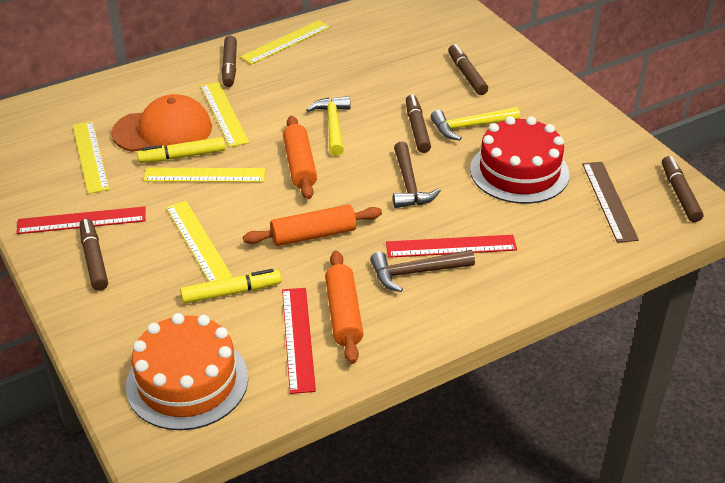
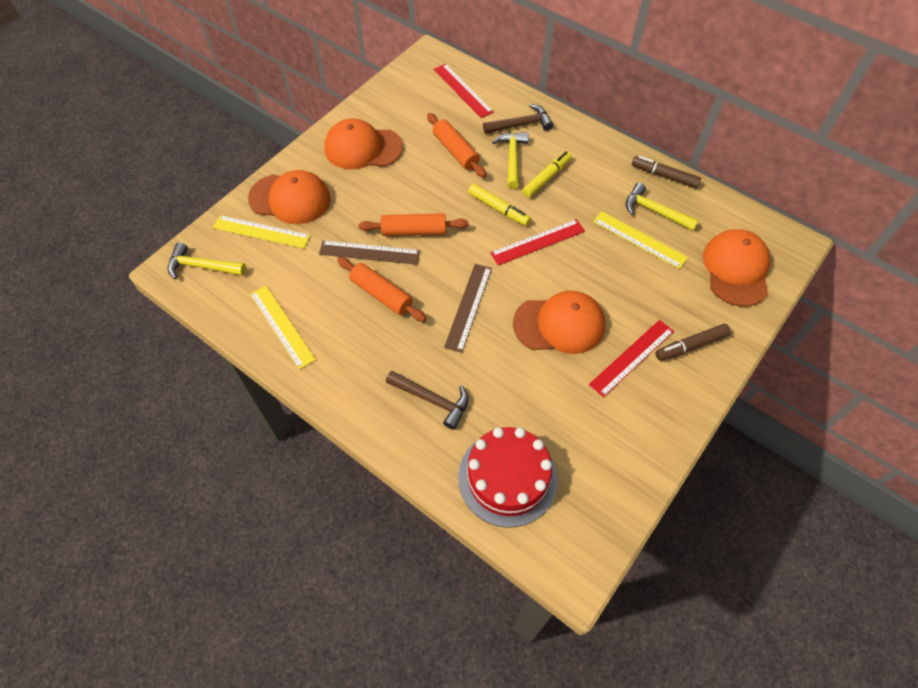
brown marker: [80,219,108,291] [222,36,237,87] [406,94,431,153] [448,44,488,95] [662,156,703,222] = 5 -> [632,156,701,188] [656,324,731,361] = 2
brown ruler: [582,162,639,243] = 1 -> [319,240,420,265] [444,264,492,353] = 2
orange cake: [126,313,248,430] = 1 -> none = 0
orange cap: [111,94,212,152] = 1 -> [248,170,331,224] [324,118,403,169] [513,291,605,354] [703,229,770,307] = 4
yellow hammer: [306,96,350,156] [431,107,520,140] = 2 -> [168,242,246,280] [492,132,529,189] [626,183,699,231] = 3
yellow ruler: [73,121,109,194] [143,168,265,182] [166,201,232,282] [201,82,249,147] [240,20,330,65] = 5 -> [213,215,311,249] [250,286,316,369] [593,211,688,269] = 3

